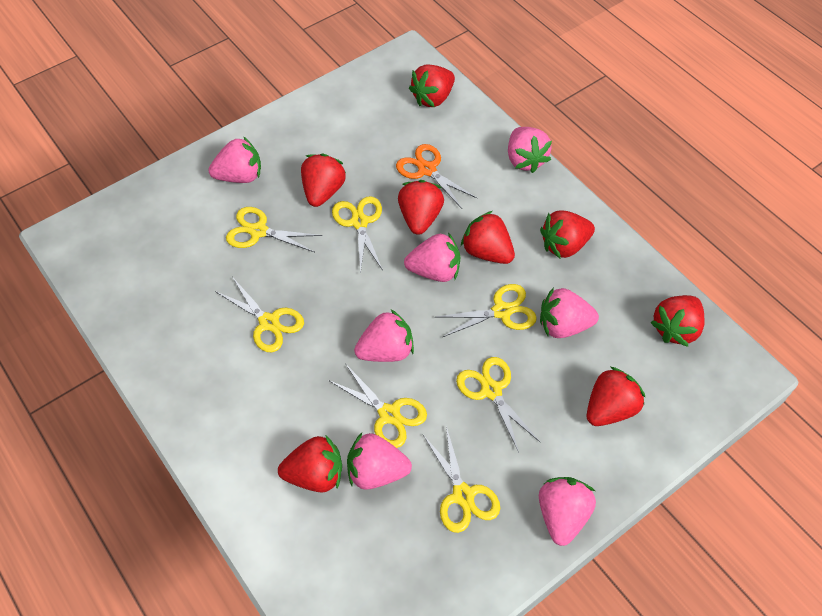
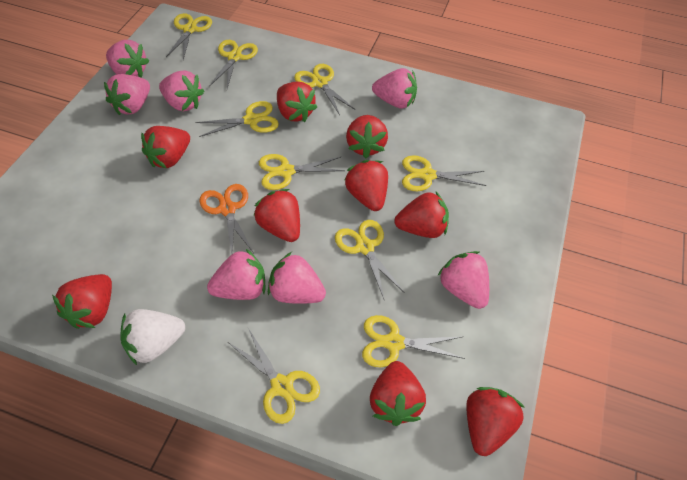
red strawberry: [278,436,342,493] [301,154,346,207] [398,180,444,235] [409,65,455,107] [461,211,515,264] [540,210,595,258] [587,367,646,426] [650,295,705,347] = 8 -> [52,274,112,329] [141,126,190,168] [254,189,300,242] [277,82,317,122] [345,160,388,211] [346,115,388,158] [370,361,426,426] [394,192,449,238] [466,387,525,456] = 9
white strawberry: none = 0 -> [120,309,185,365] = 1
yellow scissors: [215,278,304,352] [226,207,322,252] [330,363,427,448] [332,196,383,274] [423,426,500,533] [436,284,537,337] [456,357,540,453] = 7 -> [166,13,212,60] [195,101,279,137] [209,40,258,89] [228,328,320,424] [259,154,345,190] [294,64,356,115] [335,220,405,299] [362,315,465,367] [402,155,486,191] = 9

